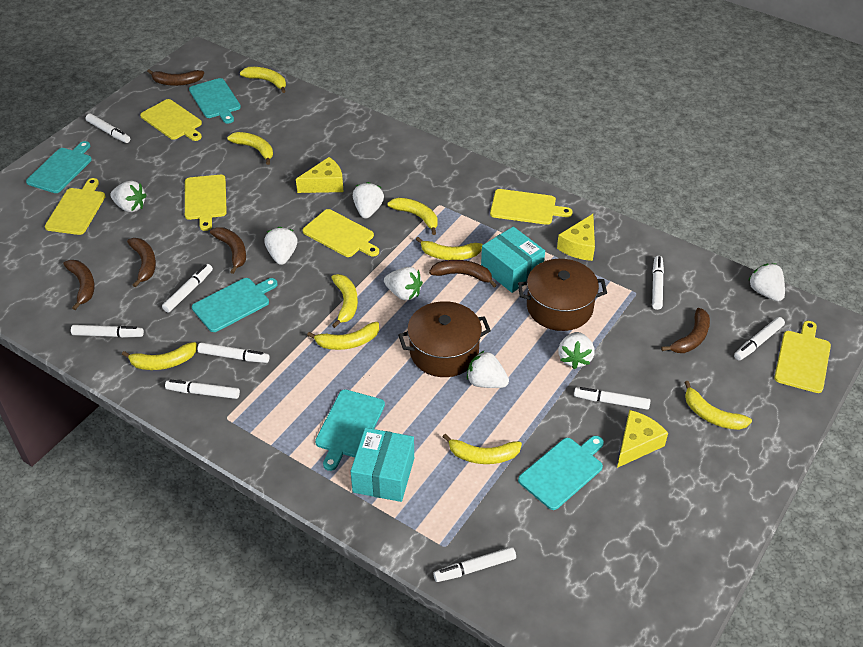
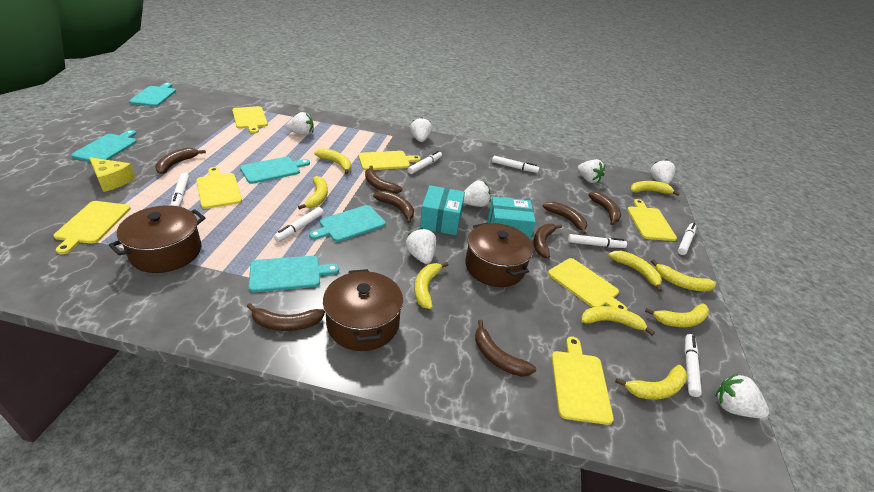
brown banana: [63,260,95,310] [127,238,156,288] [147,69,204,86] [210,227,246,274] [429,260,497,288] [661,308,710,353] = 6 -> [155,148,206,174] [247,303,325,331] [365,165,403,194] [373,191,414,223] [475,320,536,377] [533,224,562,258] [543,202,587,235] [588,192,621,225] = 8
brown pot: [398,301,491,377] [518,259,607,331] = 2 -> [109,205,205,273] [323,269,403,351] [465,223,534,287] = 3
white marker: [71,325,144,338] [86,113,130,143] [162,264,213,313] [165,380,240,399] [197,343,269,363] [433,547,516,582] [574,387,650,410] [652,256,664,310] [734,317,785,360] = 9 -> [171,172,189,207] [274,207,324,242] [407,151,442,174] [492,156,539,173] [568,234,627,248] [678,223,697,255] [685,334,702,397] = 7
yellow cheese: [296,157,344,193] [557,214,595,261] [617,410,668,468] = 3 -> [89,157,135,192] = 1
yellow cutting board: [45,178,106,235] [140,99,202,141] [185,175,227,231] [303,209,379,257] [490,189,573,225] [774,321,831,393] = 6 -> [54,201,131,254] [196,167,242,209] [232,106,268,134] [359,151,421,170] [548,258,627,310] [552,336,614,425] [627,199,677,241] = 7

